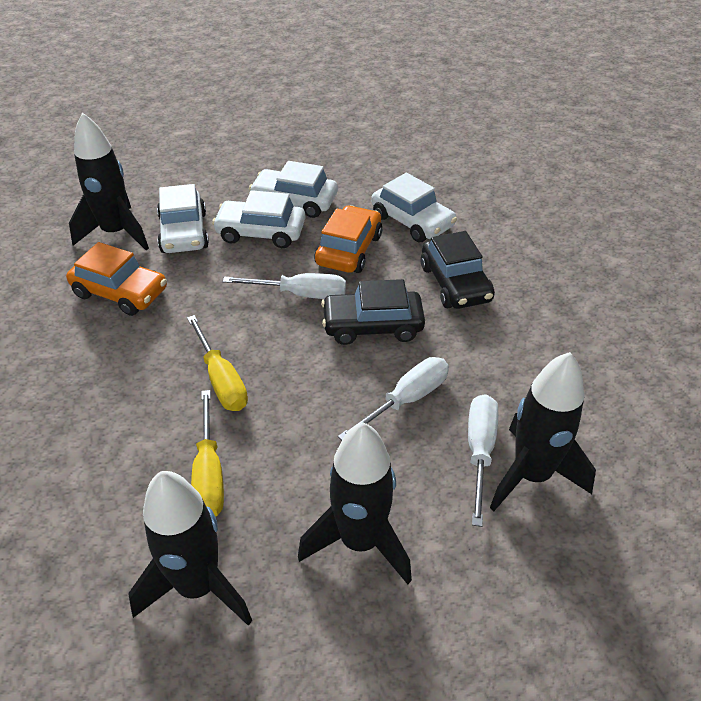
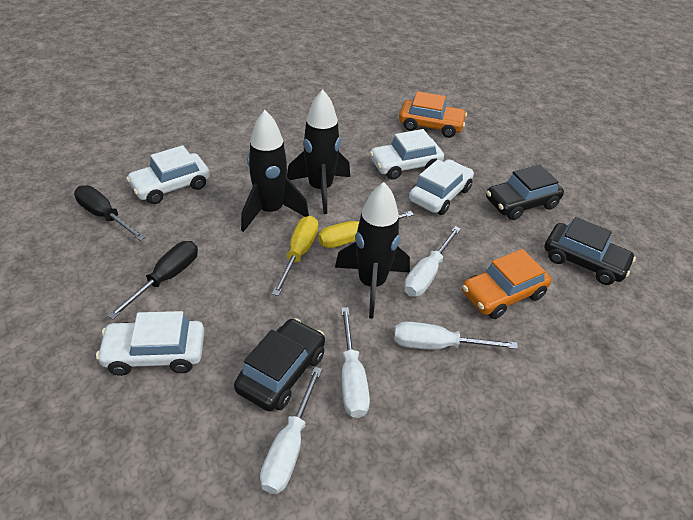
black car: [321,279,425,345] [421,231,495,309] = 2 -> [234,318,325,411] [486,165,564,220] [545,217,636,285] = 3
black rocket: [69,113,149,250] [128,471,252,626] [298,422,412,584] [490,352,596,511] = 4 -> [241,110,309,232] [287,89,350,214] [335,182,410,318] = 3
black screwdriver: none = 0 -> [74,186,145,241] [107,241,198,319] = 2
white screwdriver: [222,273,346,299] [338,357,449,440] [468,394,498,527] = 3 -> [260,367,322,494] [341,307,370,418] [394,321,518,350] [404,226,461,297] = 4

